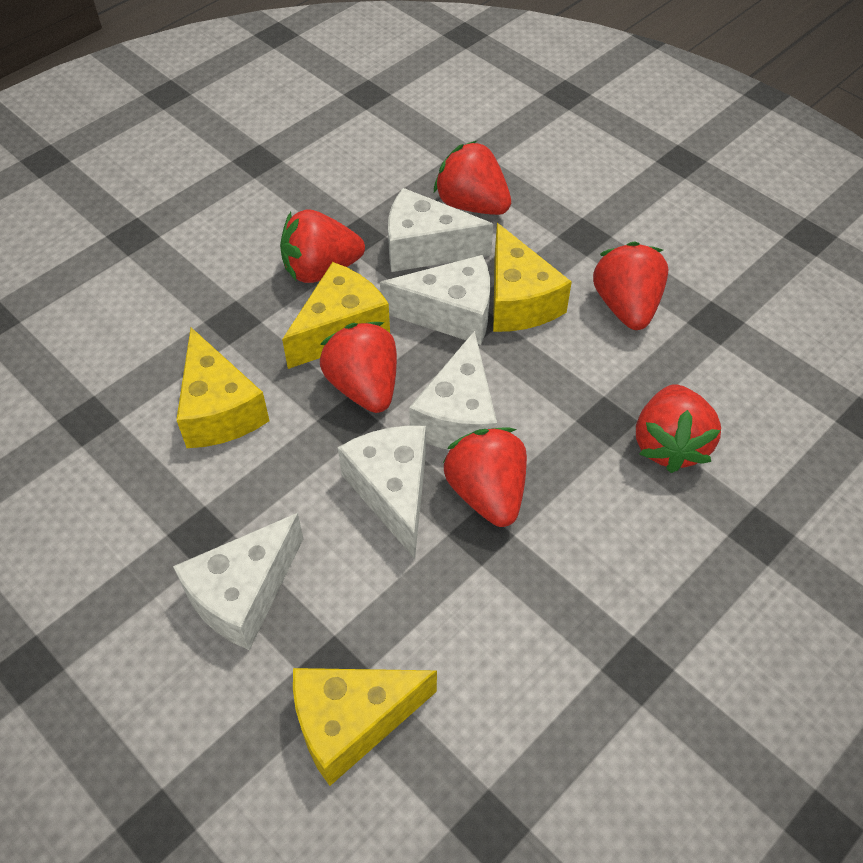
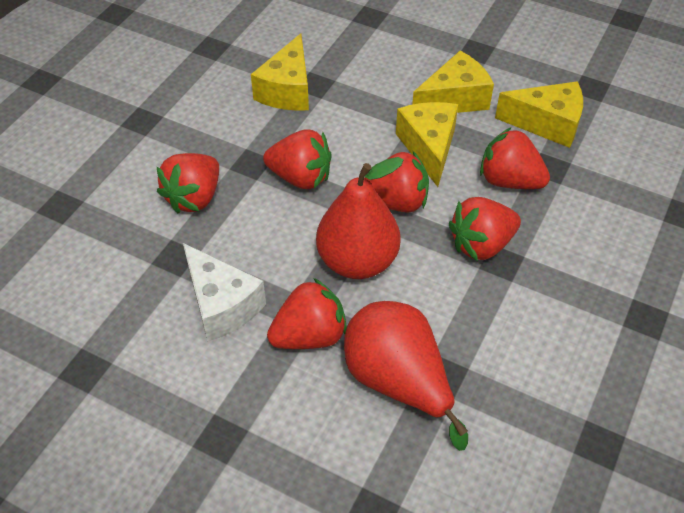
red pear: none = 0 -> [316,157,404,279] [344,301,468,451] = 2
white cheese: [173,513,303,650] [338,426,426,559] [380,255,490,345] [388,188,493,272] [409,331,497,450] = 5 -> [183,243,266,342] = 1

